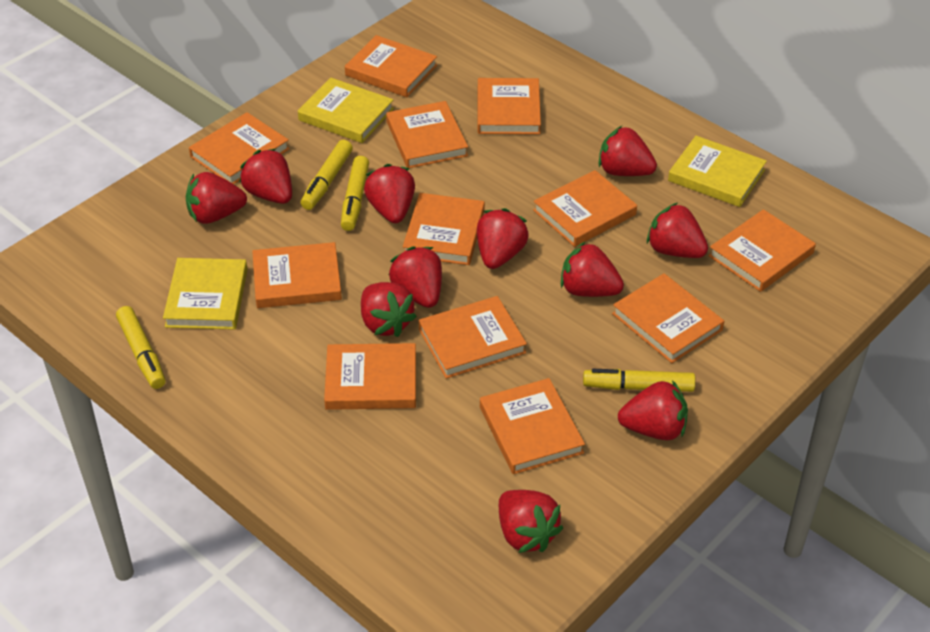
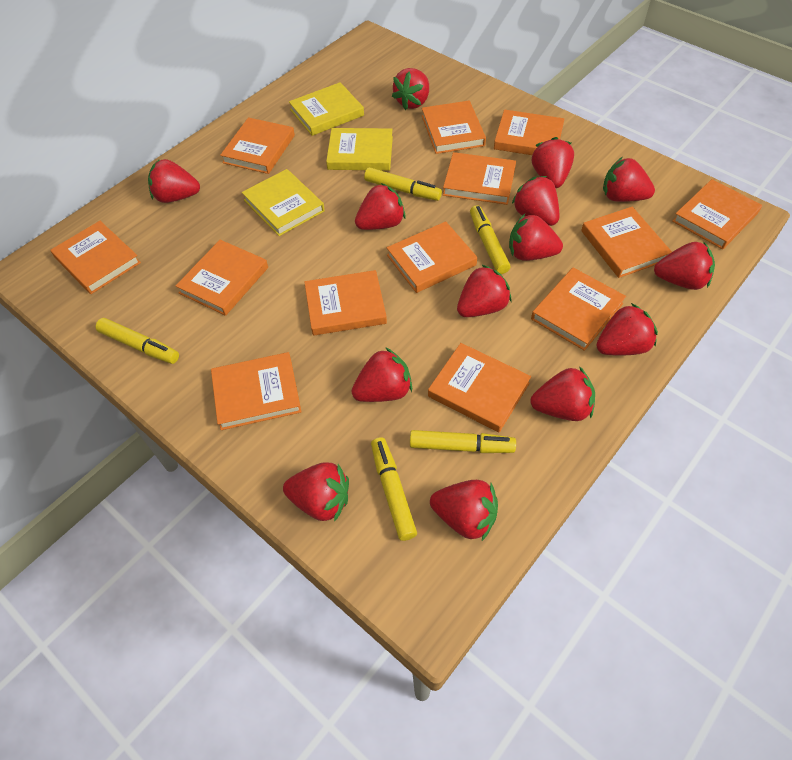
orange book: [189,112,290,184] [252,242,342,308] [324,343,416,410] [345,35,437,97] [386,101,468,168] [403,193,485,265] [418,296,527,379] [478,78,541,134] [480,378,585,474] [533,170,637,247] [612,273,724,363] [708,209,816,292] = 12 -> [50,221,141,294] [176,240,268,316] [211,352,301,430] [220,117,295,174] [304,270,387,336] [387,221,477,293] [422,101,486,154] [428,343,531,433] [443,152,516,205] [494,110,564,155] [531,267,626,351] [581,207,672,278] [672,179,762,249] = 13
red strawberry: [186,172,247,224] [239,148,292,204] [361,282,417,337] [364,164,415,223] [389,246,442,308] [477,208,529,269] [499,490,563,553] [561,241,624,297] [599,126,657,176] [618,380,688,440] [647,203,708,258] = 11 -> [148,159,200,203] [283,462,349,522] [351,347,412,402] [355,183,406,230] [392,68,429,110] [430,480,498,541] [457,264,511,317] [509,214,563,261] [512,176,559,226] [531,366,595,421] [532,137,574,188] [596,303,658,356] [603,157,655,202] [654,241,715,290] = 14
yellow marker: [116,306,166,389] [301,140,353,210] [341,156,369,231] [583,369,696,392] = 4 -> [95,318,179,364] [364,167,442,201] [371,437,417,541] [410,430,516,453] [470,205,510,274] = 5

